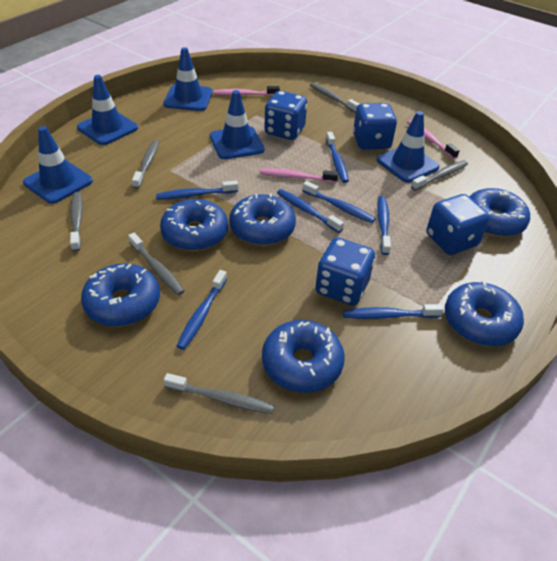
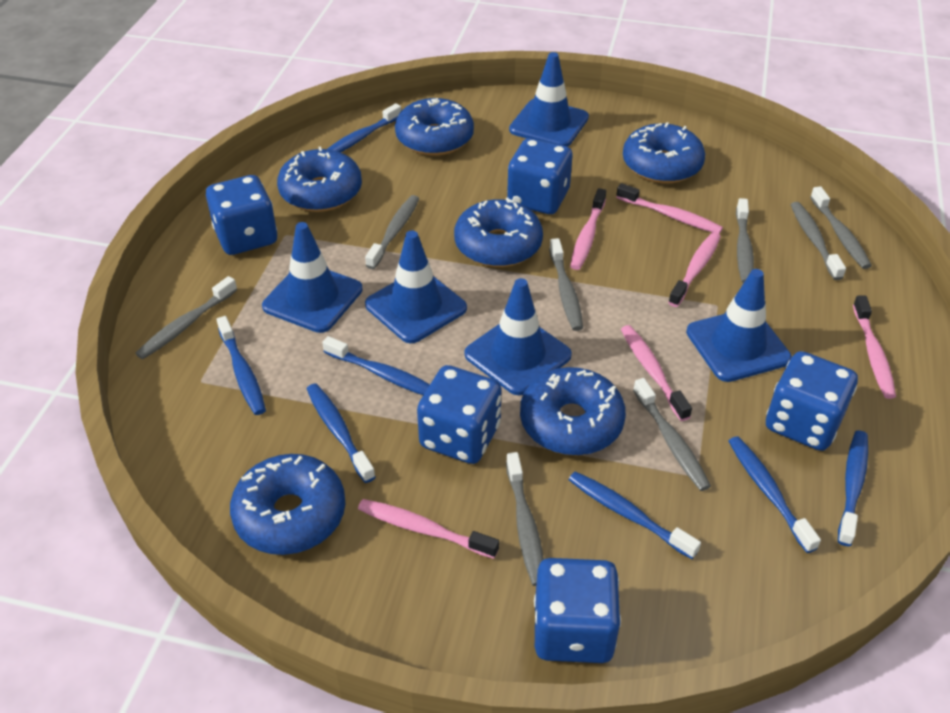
blue dice: [264,91,307,140] [315,238,375,306] [353,103,397,150] [426,194,490,255] = 4 -> [206,175,277,255] [417,365,502,464] [507,138,573,214] [534,558,621,663] [766,351,858,451] = 5
grey toothbrush: [70,192,83,252] [128,233,184,295] [132,140,159,189] [164,373,274,414] [310,83,359,113] [411,160,468,191] = 6 -> [135,276,237,359] [365,195,419,269] [506,452,544,586] [549,238,583,331] [633,378,711,491] [736,198,754,283] [790,202,846,280] [810,186,872,269] = 8
pink toothbrush: [214,86,280,96] [260,168,338,183] [407,120,460,159] = 3 -> [358,499,499,559] [570,188,606,270] [616,183,723,234] [621,325,692,421] [668,232,721,307] [853,295,896,399] = 6

